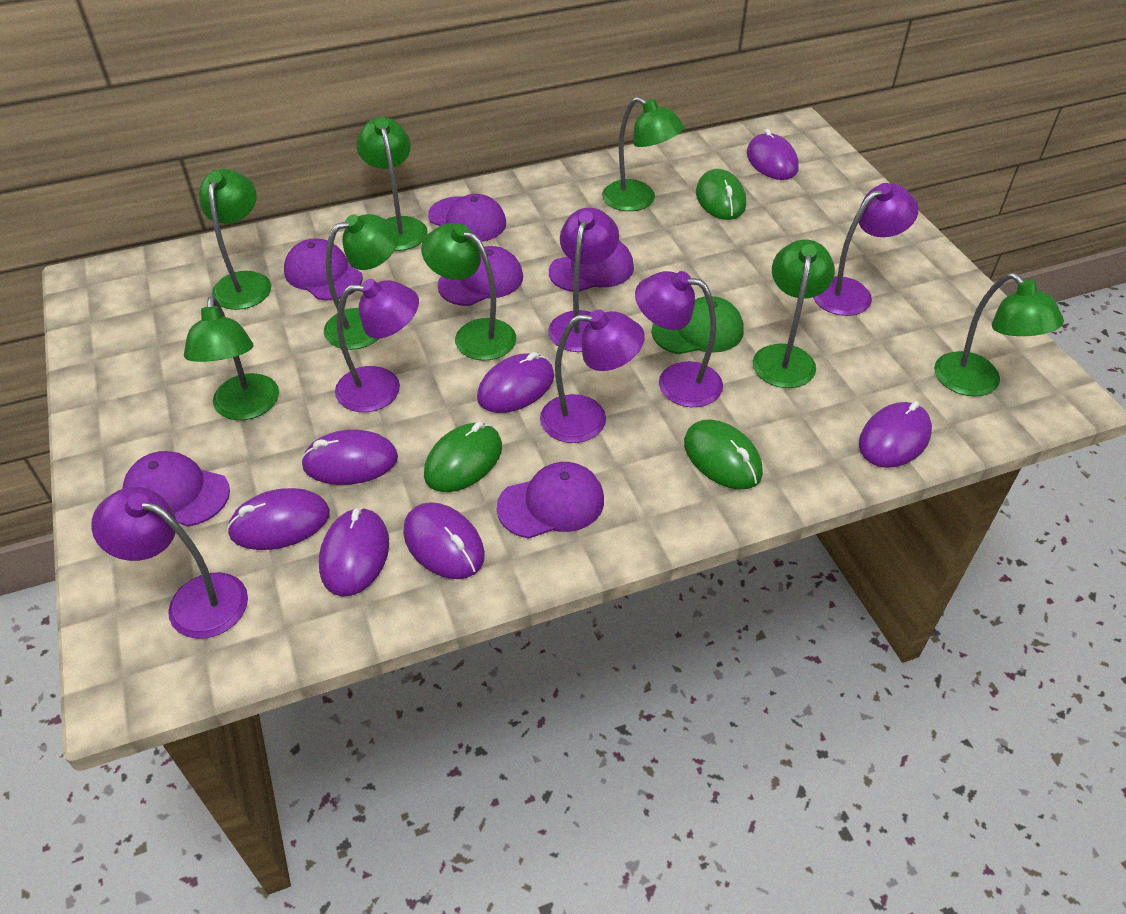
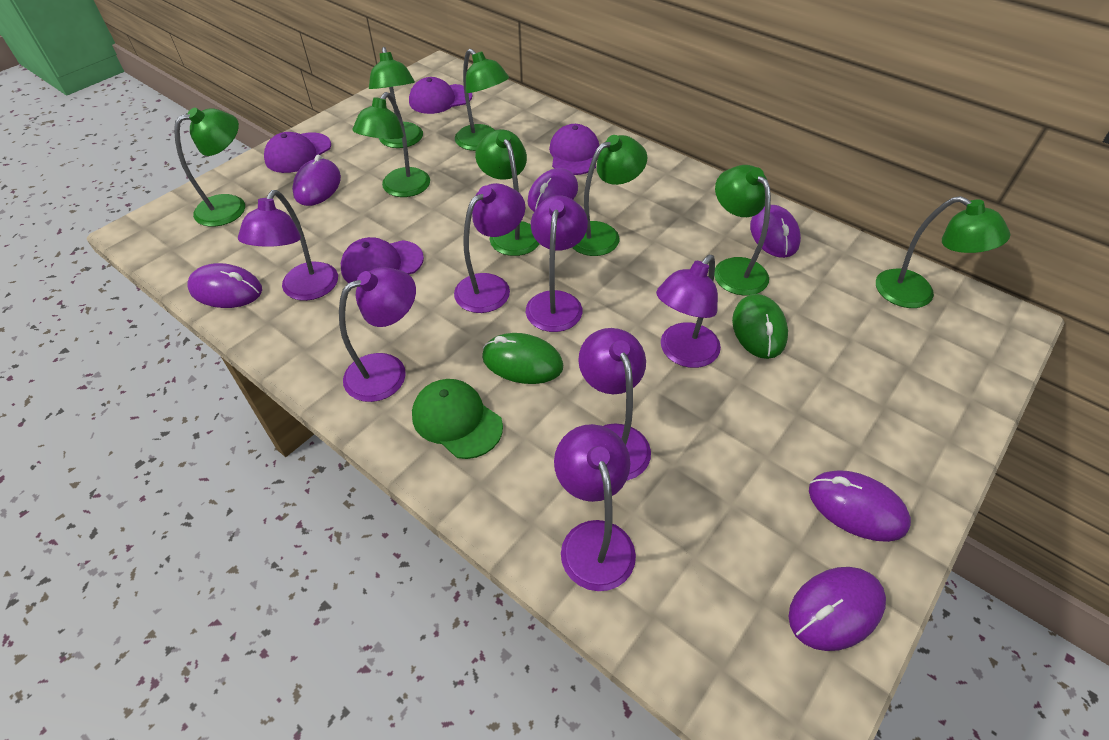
green mouse: [424,422,502,492] [684,419,763,490] [696,169,746,220] = 3 -> [482,333,563,384] [732,294,788,359] = 2
purple cap: [122,451,230,527] [284,239,363,300] [428,194,506,242] [438,246,523,306] [497,462,604,538] [549,241,634,292] = 6 -> [264,132,331,173] [341,237,424,283] [409,77,472,114] [549,124,599,175] = 4
purple lamp: [91,487,248,639] [335,279,419,412] [540,309,645,443] [548,208,619,352] [635,271,723,407] [813,183,919,316] = 6 -> [238,190,338,301] [339,267,416,402] [454,183,525,313] [526,195,588,332] [554,424,636,591] [578,328,651,481] [656,255,721,368] = 7
purple mouse: [227,488,330,550] [301,430,398,485] [319,507,389,597] [403,502,485,579] [477,352,554,413] [747,129,799,180] [859,401,932,468] = 7 -> [187,263,262,308] [292,155,341,206] [527,168,578,211] [750,205,801,258] [789,567,886,651] [809,470,911,542] = 6

